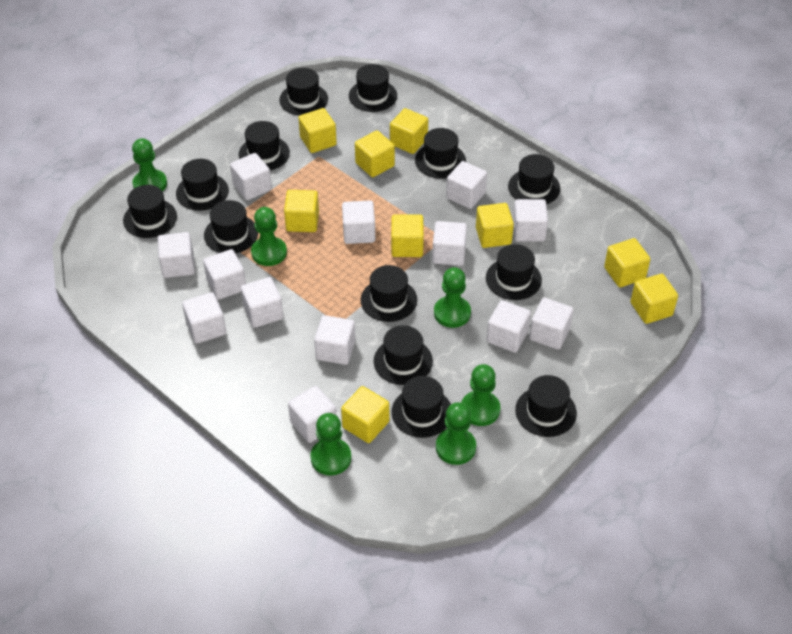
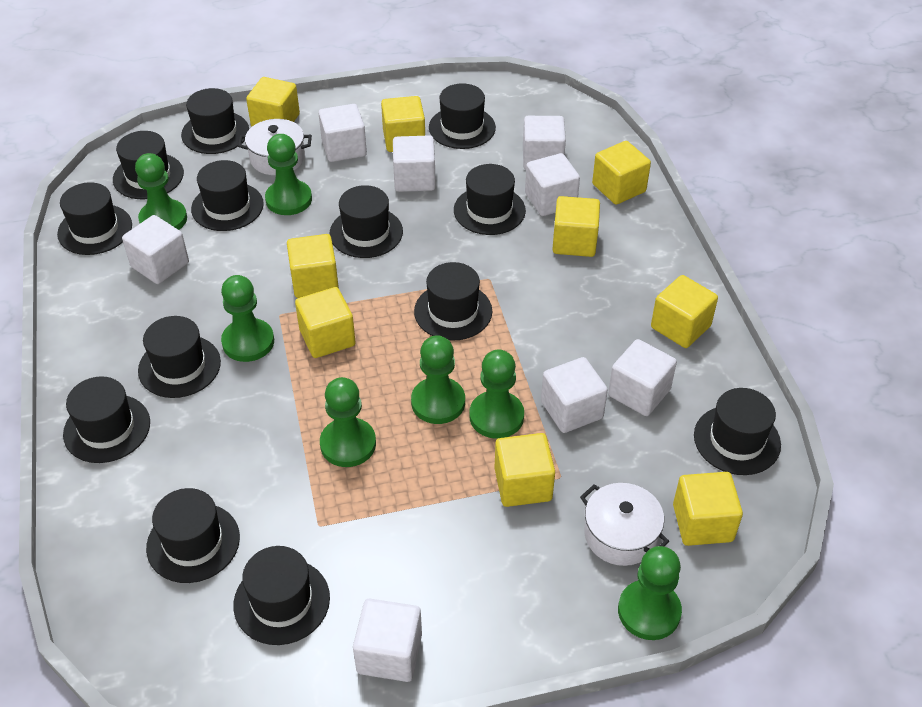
green pawn: [132,138,167,191] [251,207,287,266] [310,413,351,476] [434,267,471,328] [436,402,476,465] [461,364,500,426] = 6 -> [135,153,187,230] [221,275,274,362] [265,134,312,215] [320,377,376,467] [411,335,465,424] [469,350,524,439] [618,546,682,640] = 7
white cube: [158,232,195,278] [182,292,226,344] [203,249,246,300] [230,153,272,200] [241,277,283,328] [288,386,336,443] [314,315,355,365] [342,200,375,244] [432,221,467,266] [446,161,487,209] [486,300,531,353] [513,199,548,242] [529,298,574,350] = 13 -> [122,215,189,284] [319,104,367,162] [353,599,422,682] [393,135,436,192] [523,116,566,170] [525,153,580,216] [541,357,608,433] [608,339,677,416] = 8
white pot: none = 0 -> [238,119,312,175] [580,483,669,566] = 2

